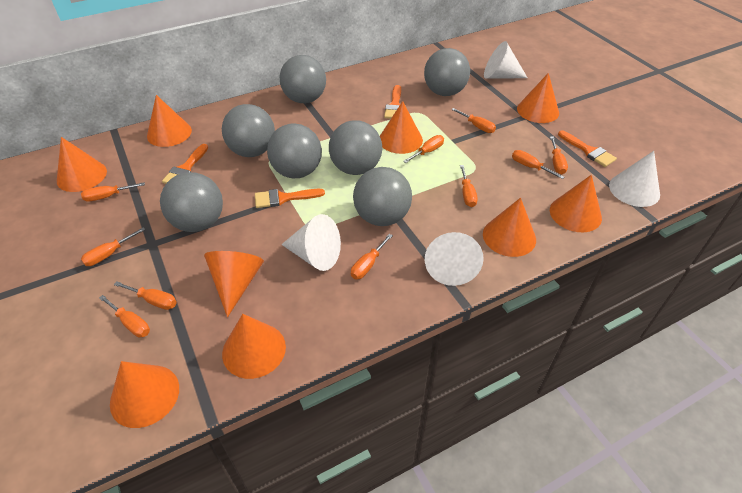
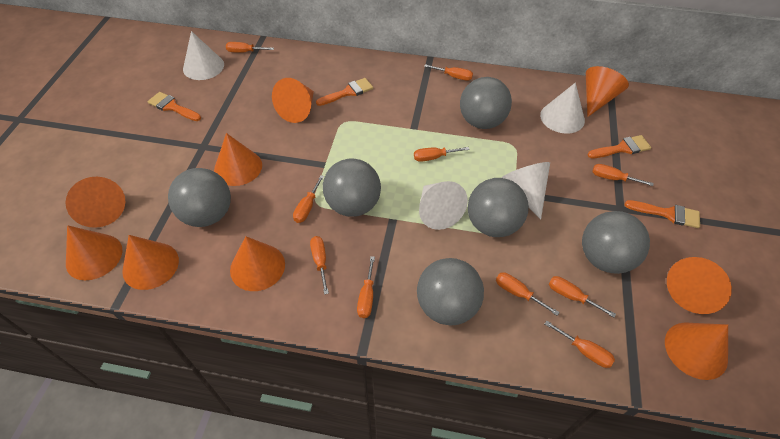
grey ball: [160,172,223,232] [222,104,275,157] [267,123,322,178] [279,55,326,103] [329,120,382,175] [353,167,412,226] [424,48,470,96] = 7 -> [168,168,231,227] [323,158,381,217] [417,258,484,325] [460,77,512,129] [468,178,529,237] [582,211,650,274] = 6

